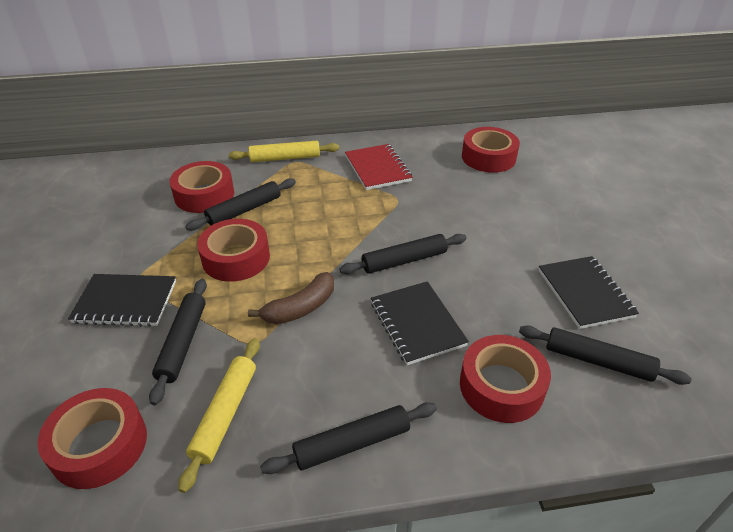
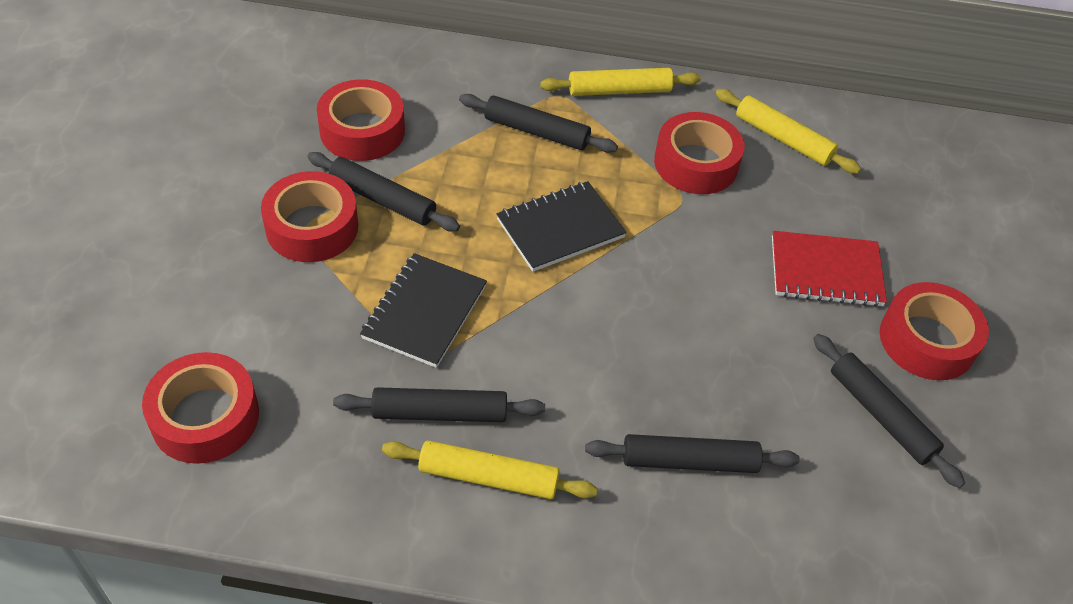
black notebook: [68,274,176,327] [371,281,469,365] [539,256,639,329] = 3 -> [360,253,487,368] [496,181,627,272] = 2
brown banana: [248,272,334,324] = 1 -> none = 0
yellow rolling pin: [178,338,260,493] [228,141,339,162] = 2 -> [382,440,598,499] [540,68,701,96] [716,89,861,174] = 3

